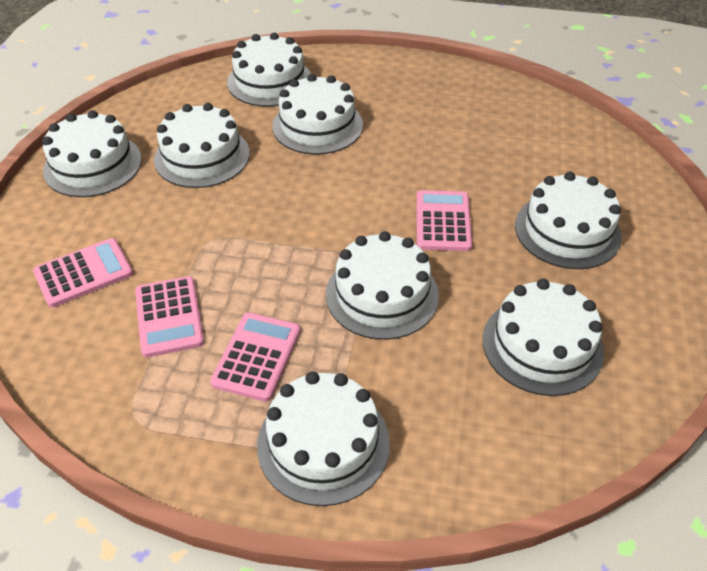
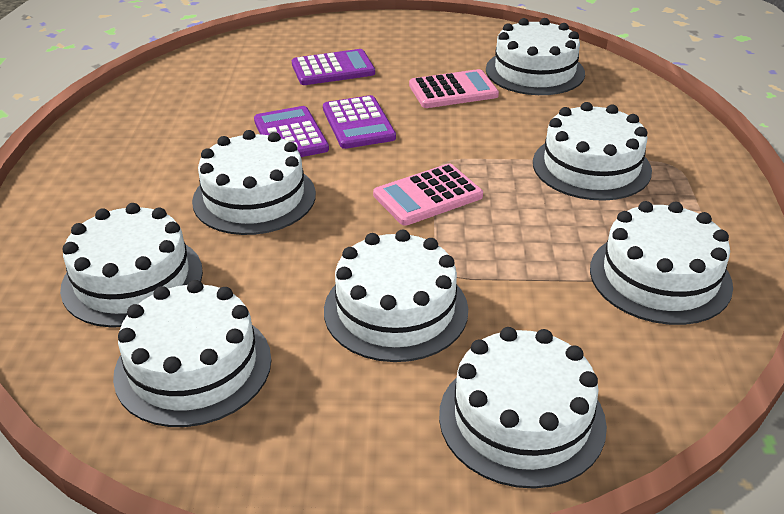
pink calculator: [33,238,133,308] [135,276,204,358] [210,312,300,402] [416,190,472,251] = 4 -> [373,164,483,226] [409,69,499,108] = 2
purple calculator: none = 0 -> [254,106,329,157] [292,49,375,85] [323,95,396,149] = 3

